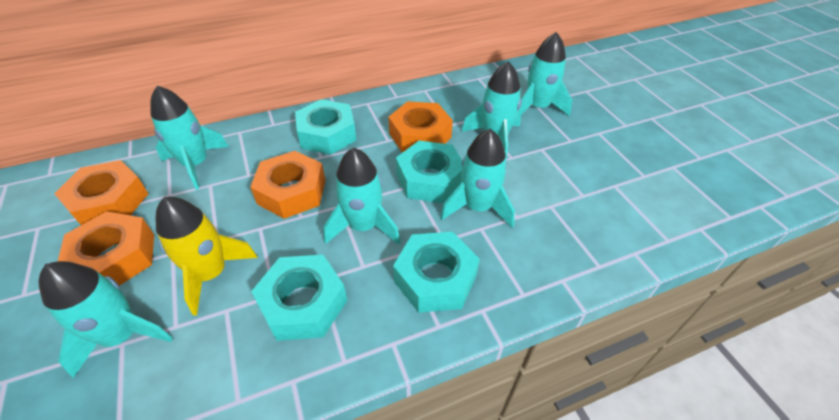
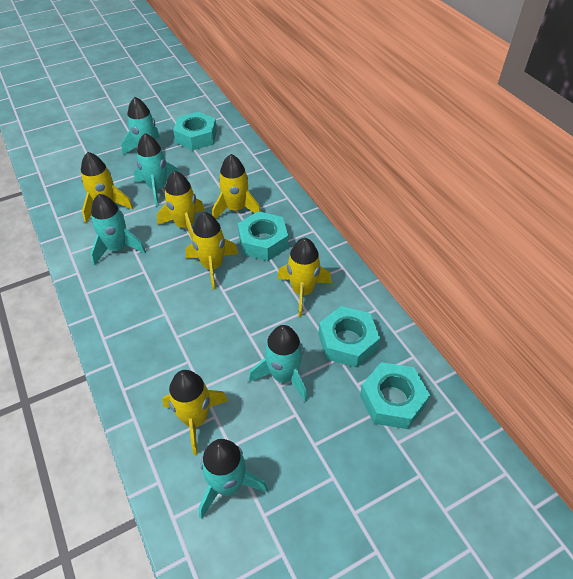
orange nut: [54,160,149,225] [58,211,154,286] [250,151,326,219] [388,101,453,153] = 4 -> none = 0
turquoise rocket: [39,261,173,378] [150,86,229,190] [323,147,400,245] [441,129,515,228] [462,61,522,159] [519,32,572,116] = 6 -> [91,194,146,266] [121,97,160,155] [134,133,179,206] [199,439,268,519] [249,325,307,402] = 5
yellow rocket: [156,197,258,315] = 1 -> [81,152,133,223] [157,171,205,241] [162,370,228,455] [185,212,238,290] [212,154,261,219] [277,238,332,317] = 6

